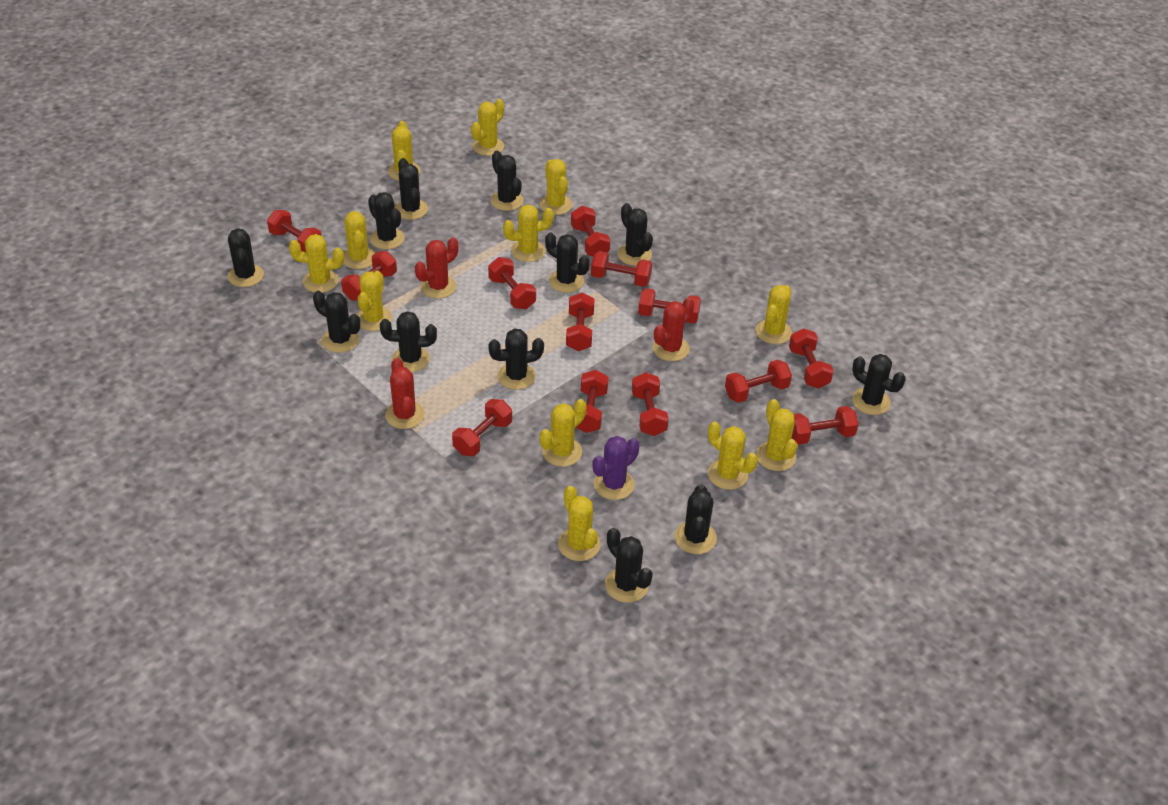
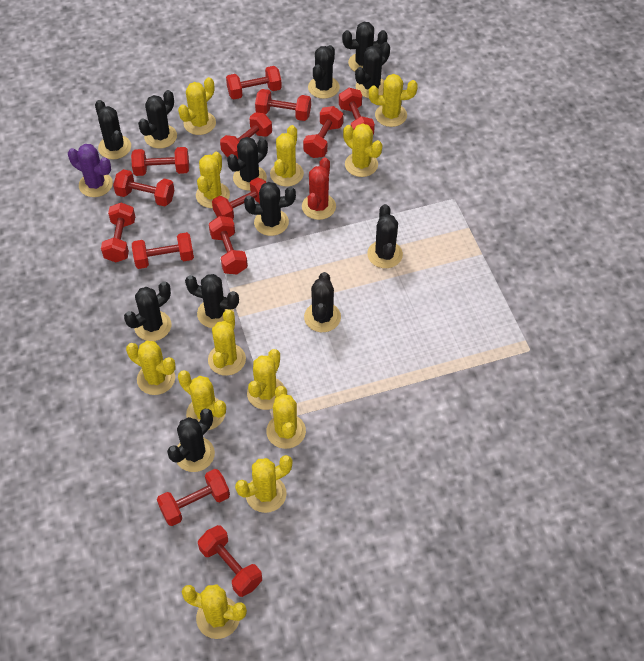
red cactus: [385,358,425,429] [415,237,458,298] [653,297,694,361] = 3 -> [302,157,336,220] = 1

